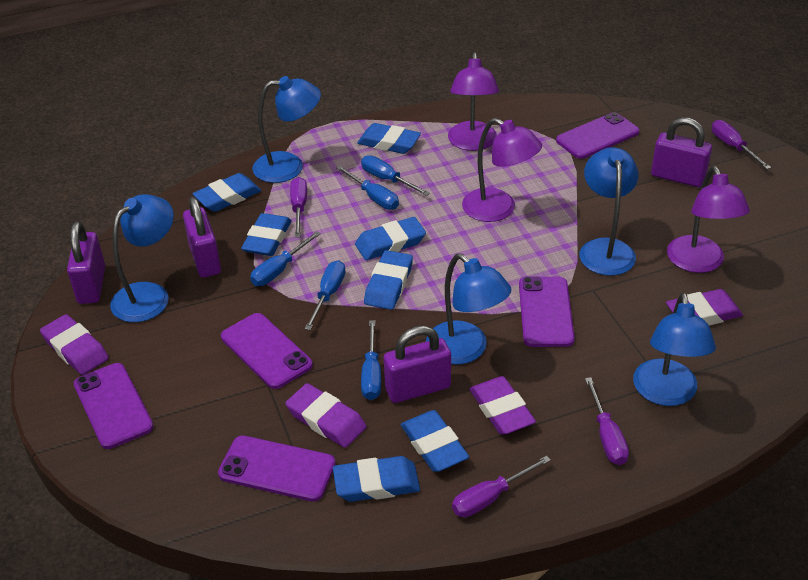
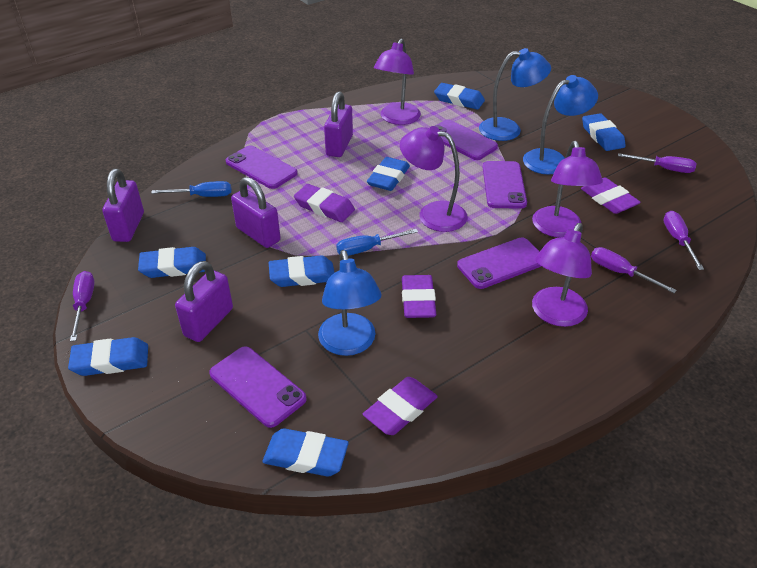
blue lamp: [110,194,174,322] [252,76,321,183] [426,253,511,365] [580,147,638,276] [633,293,716,406] = 5 -> [318,250,382,356] [479,48,551,141] [523,75,598,175] = 3
blue screwdriver: [250,231,321,286] [305,260,346,330] [336,165,399,210] [361,155,430,196] [361,320,381,400] = 5 -> [151,181,231,197] [336,229,418,256] = 2
purple lamp: [448,52,499,151] [462,118,542,222] [667,166,750,273] = 3 -> [374,38,421,125] [400,126,468,232] [532,141,603,237] [532,223,592,327] = 4

